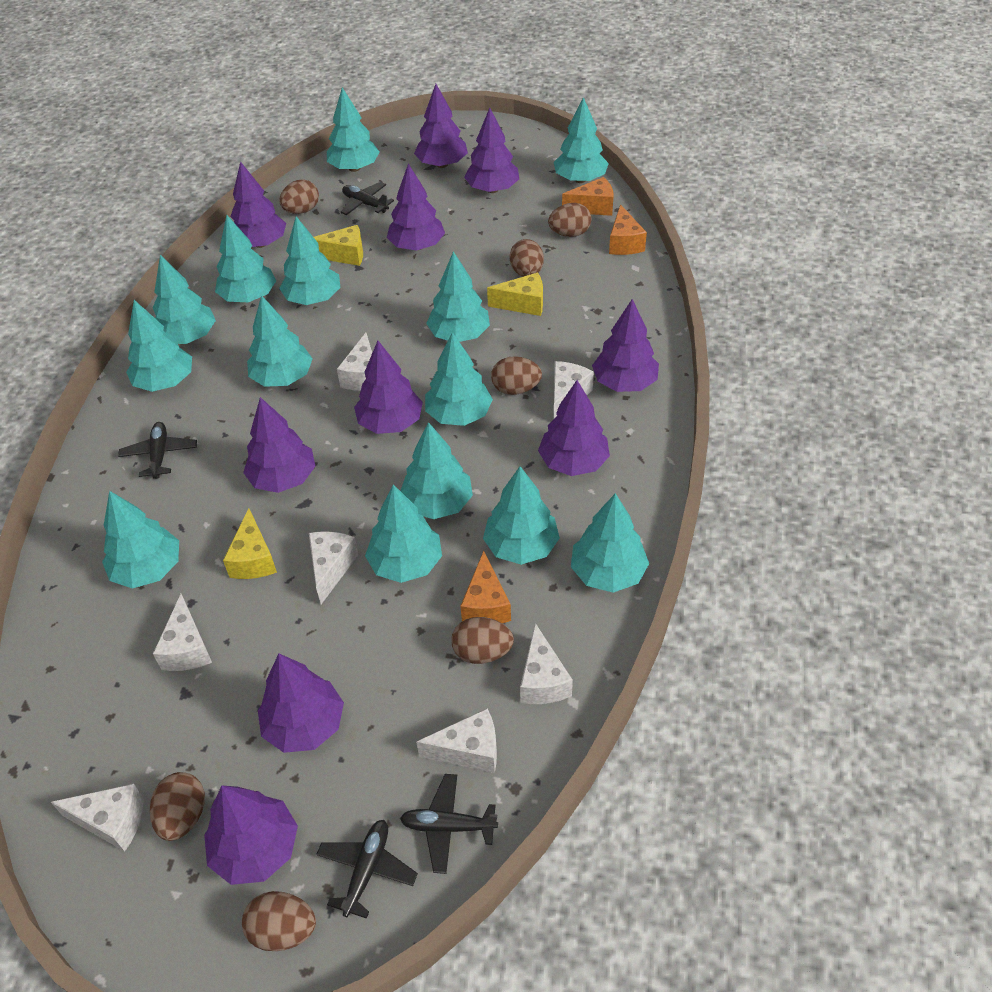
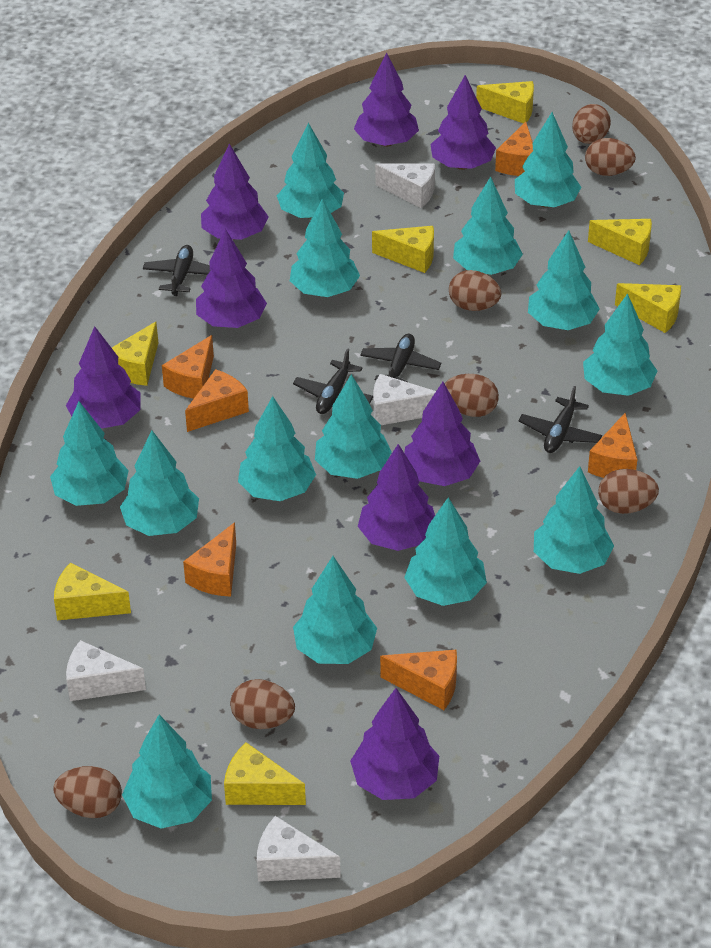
orange cheese: [460,551,511,623] [562,177,613,216] [609,204,647,255] = 3 -> [162,335,214,399] [183,522,236,597] [185,369,249,432] [380,650,457,710] [495,121,533,176] [588,413,637,478] = 6
purple tree: [204,786,298,885] [230,161,286,248] [243,397,316,493] [258,654,344,753] [354,341,423,434] [387,163,445,250] [414,84,468,168] [464,108,519,193] [538,380,610,476] [592,299,659,392] = 10 -> [66,326,140,429] [196,229,267,328] [201,144,269,240] [350,688,439,800] [354,52,419,147] [358,444,435,551] [404,382,480,486] [430,75,496,170] = 8
white cheese: [51,784,144,852] [153,594,212,671] [309,531,359,604] [337,333,372,391] [416,708,497,773] [520,623,573,704] [554,361,594,419] = 7 -> [66,640,146,701] [257,816,341,882] [373,374,436,425] [375,164,435,208] = 4
yellow cheese: [223,508,277,579] [314,225,363,266] [487,273,543,316] = 3 -> [54,562,131,620] [112,322,158,386] [224,742,306,805] [372,226,434,273] [476,81,534,123] [588,219,652,265] [615,283,681,333] = 7

